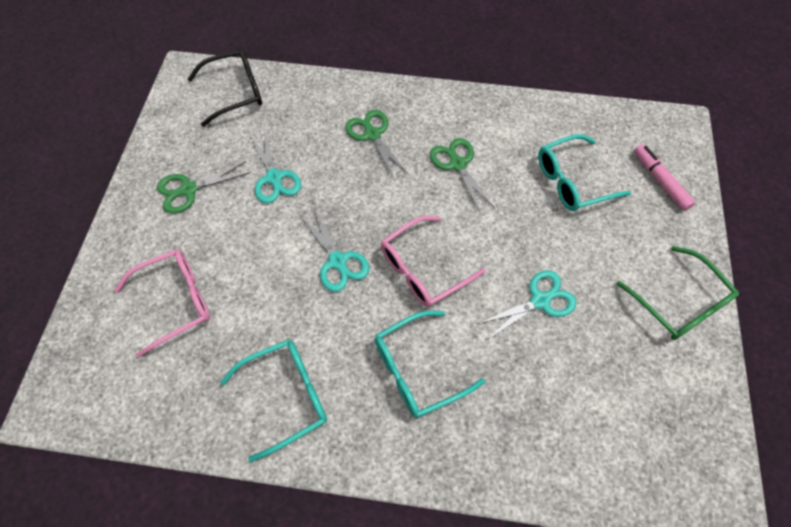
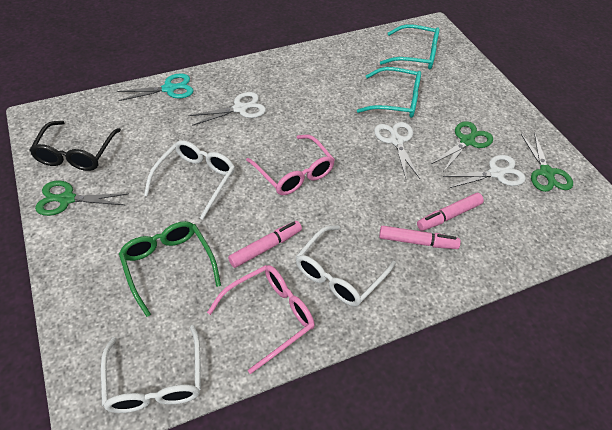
pink marker: [634,144,695,211] = 1 -> [228,221,302,268] [379,226,461,249] [417,193,484,231] = 3
turquoise glasses: [220,339,327,462] [375,311,485,418] [538,134,631,211] = 3 -> [357,67,421,118] [380,24,439,69] = 2
turquoise scissors: [250,130,301,203] [300,209,369,292] [478,270,577,340] = 3 -> [117,73,194,101] = 1
white glasses: none = 0 -> [101,325,201,413] [144,140,235,220] [296,225,396,306] = 3
white scissors: none = 0 -> [188,92,266,126] [374,122,420,179] [443,155,526,188] = 3

